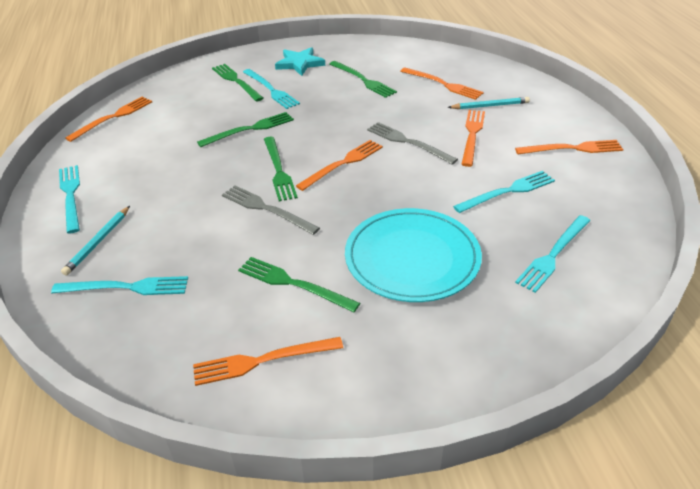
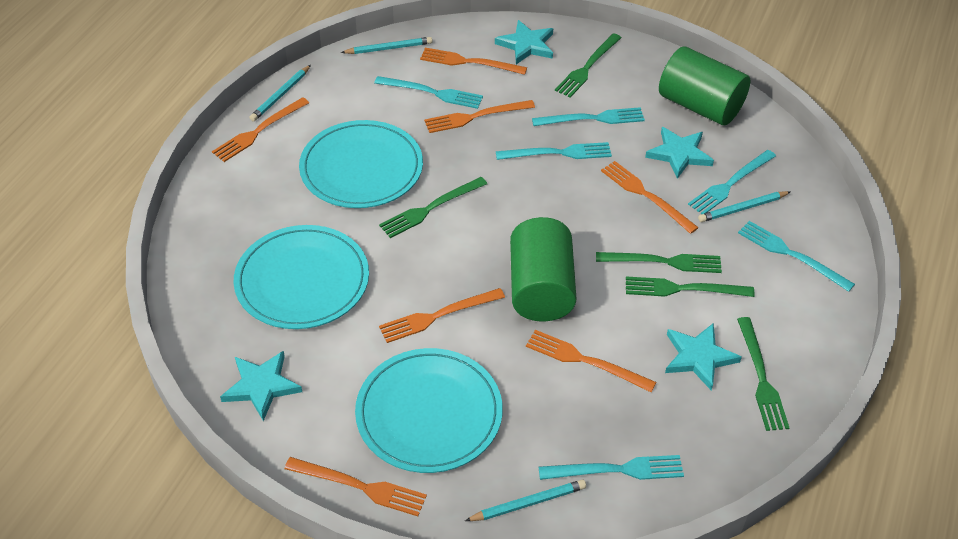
green cylinder: none = 0 -> [510,217,577,321] [659,46,750,125] = 2
grey fork: [222,185,320,235] [367,122,458,165] = 2 -> none = 0
orange fork: [65,97,152,142] [193,337,343,386] [296,140,383,191] [400,67,484,100] [461,110,485,167] [515,140,623,154] = 6 -> [212,97,309,162] [284,457,427,516] [379,288,505,343] [420,48,527,75] [424,100,535,133] [526,330,656,393] [601,161,699,234] = 7
turquoise fork: [51,276,188,295] [59,165,80,234] [243,69,300,109] [453,171,555,213] [515,215,591,293] = 5 -> [374,76,483,109] [496,142,612,160] [532,107,645,126] [539,455,684,480] [688,150,776,214] [738,221,855,292] = 6
turquoise pencil: [61,206,130,276] [448,97,530,109] = 2 -> [249,65,311,122] [341,37,432,54] [465,480,586,521] [698,191,790,222] = 4
turquoise plate: [345,208,482,302] = 1 -> [234,225,369,329] [299,120,423,208] [355,348,503,473] = 3
turquoise star: [275,47,325,76] = 1 -> [220,351,302,421] [495,20,553,64] [645,127,714,179] [665,323,742,391] = 4

